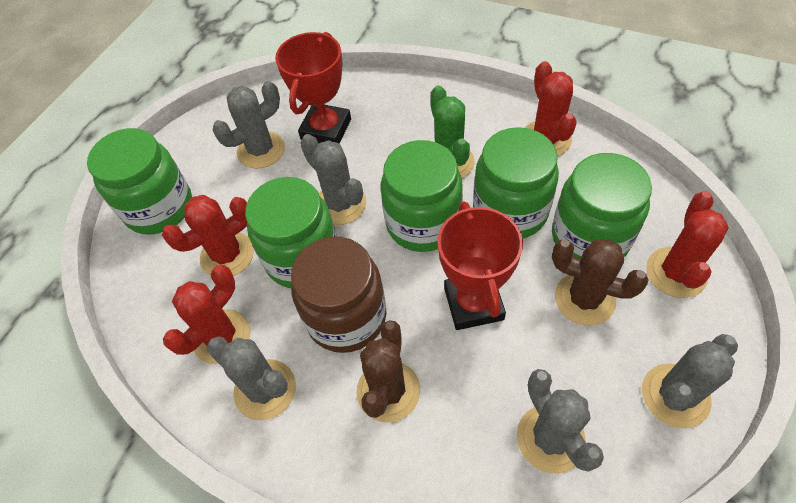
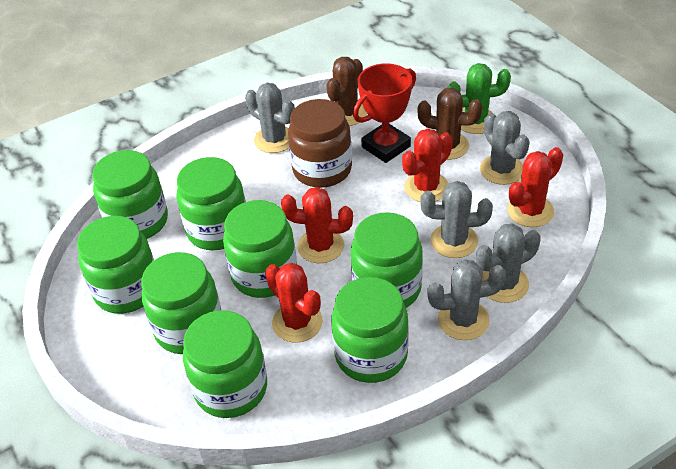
green jar: [87,128,192,235] [245,177,337,288] [381,140,463,252] [473,127,559,238] [552,153,652,258] = 5 -> [77,216,154,314] [92,150,168,239] [141,252,221,354] [176,157,246,250] [183,310,267,418] [223,200,297,298] [331,277,409,383] [351,212,423,308] = 8
red trophy: [275,32,351,144] [437,202,523,330] = 2 -> [353,63,416,163] = 1

